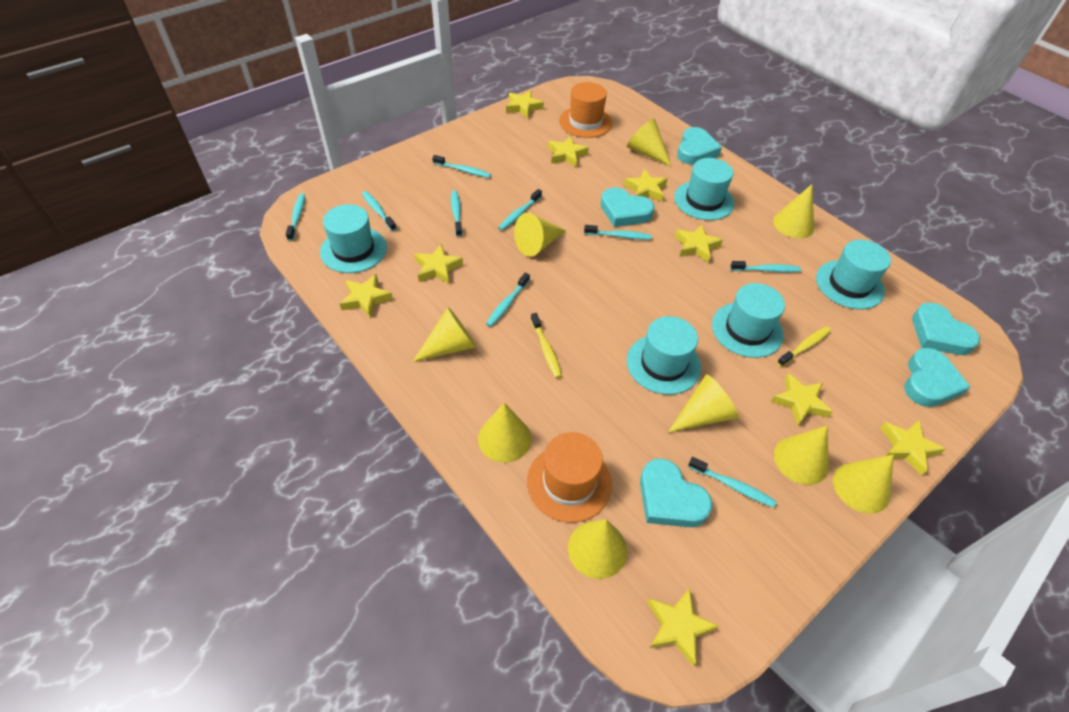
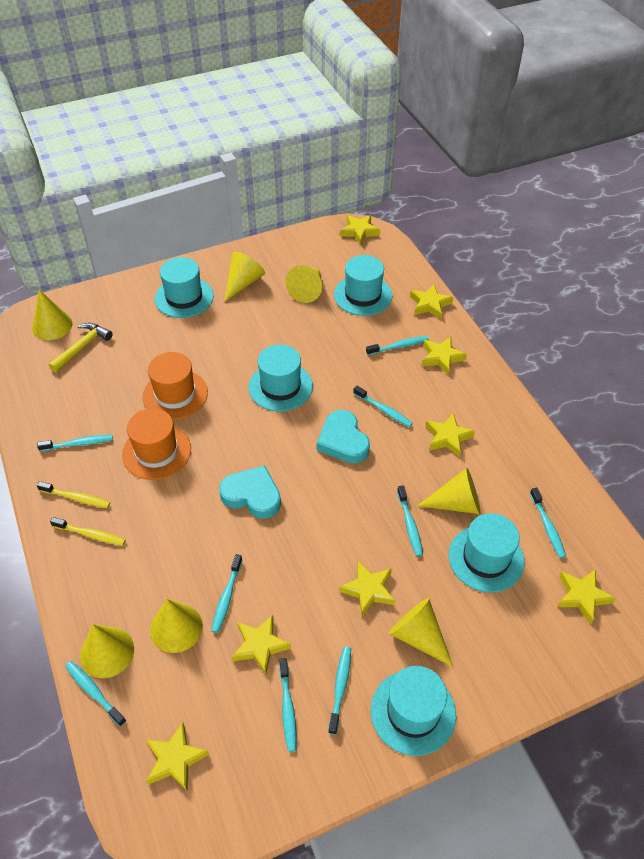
turquoise heart: [601,187,654,227] [640,458,712,527] [677,127,722,165] [904,348,971,407] [912,303,980,355] = 5 -> [219,466,281,519] [317,410,370,463] = 2
yellow cone: [413,307,476,362] [478,403,531,463] [514,212,566,257] [568,519,627,579] [627,119,672,167] [668,374,739,433] [773,184,814,238] [774,426,829,485] [833,454,894,514] = 9 -> [32,290,72,340] [80,624,134,678] [150,599,203,653] [224,251,265,302] [285,265,322,303] [389,598,453,667] [417,468,481,514] = 7
yellow hammer: none = 0 -> [49,323,112,372] = 1
yellow star: [340,274,393,318] [414,244,463,284] [506,91,544,118] [548,136,589,167] [624,169,668,201] [647,588,719,666] [675,224,723,263] [771,373,833,426] [880,420,945,476] = 9 -> [146,723,209,792] [232,615,291,675] [339,561,395,616] [340,215,380,245] [410,284,453,319] [422,337,467,375] [425,413,475,457] [557,569,616,624] = 8

